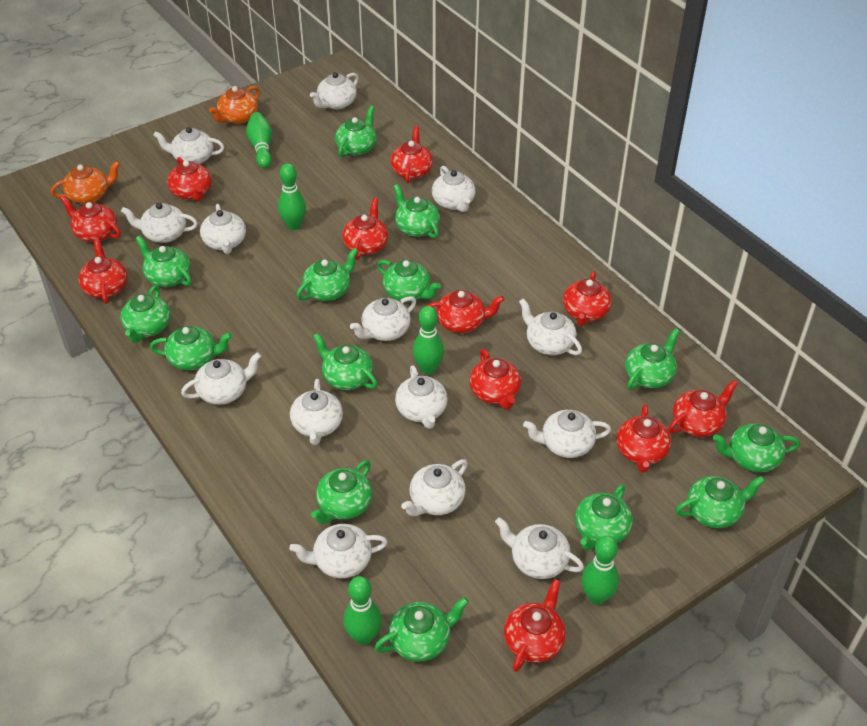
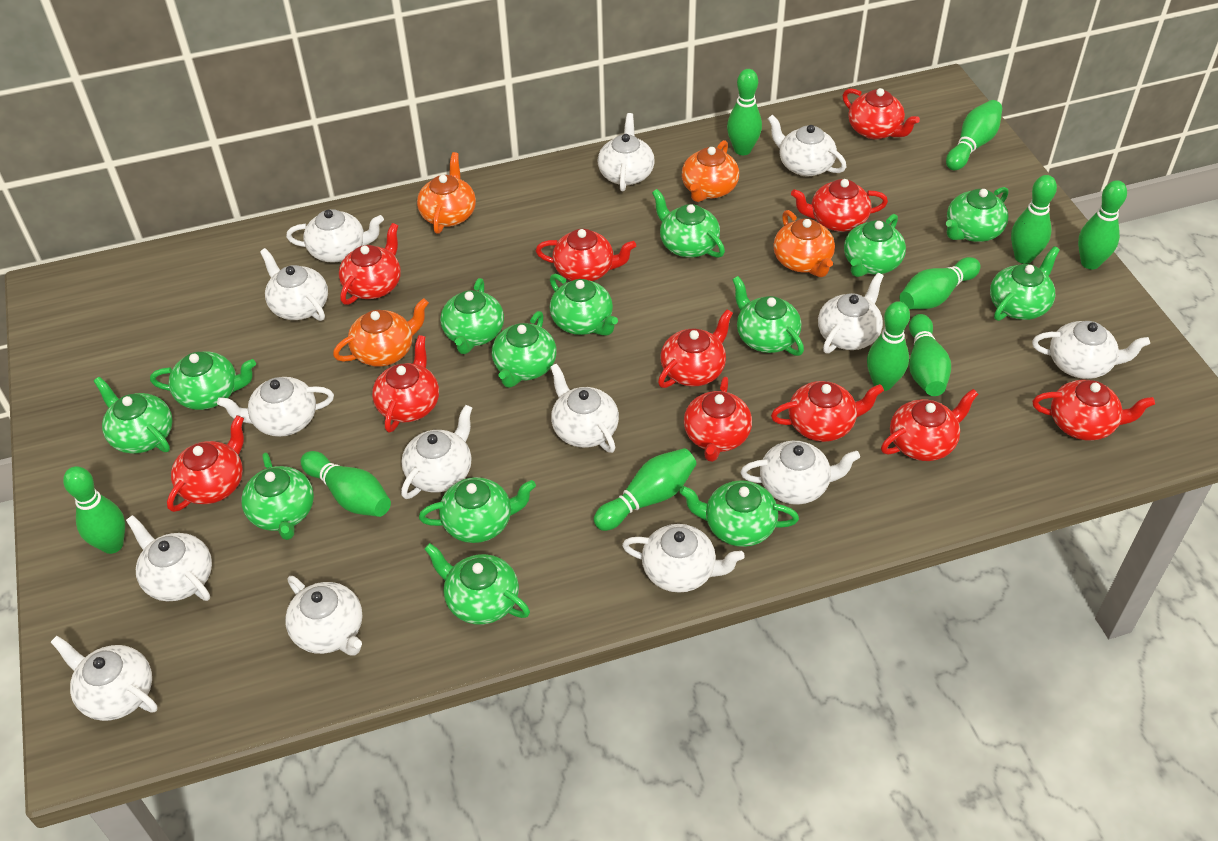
green bowling pin: [246,112,272,168] [278,163,306,230] [343,576,382,645] [413,306,444,375] [581,536,619,605] = 5 -> [63,466,125,554] [300,451,391,517] [594,448,697,531] [727,69,762,155] [867,301,910,391] [899,257,981,309] [909,314,951,396] [946,100,1002,170] [1011,175,1057,264] [1078,180,1127,269] = 10
orange teapot: [51,161,120,204] [209,86,260,124] = 2 -> [333,298,429,366] [417,152,476,234] [682,140,739,202] [773,210,835,277] = 4

